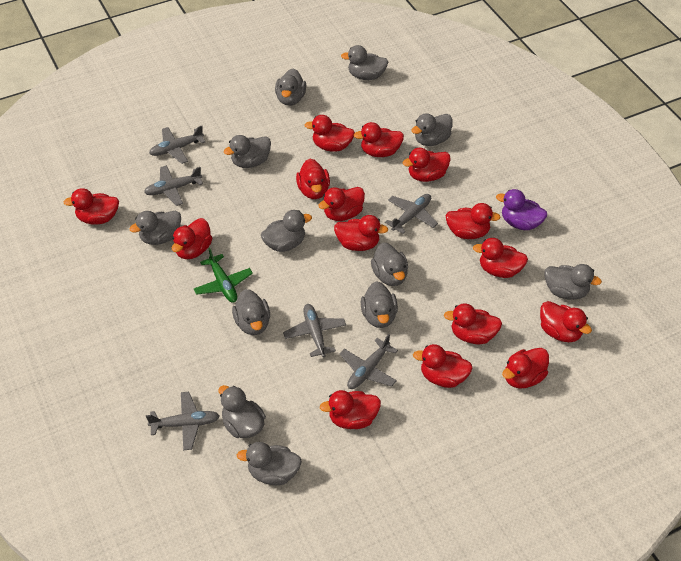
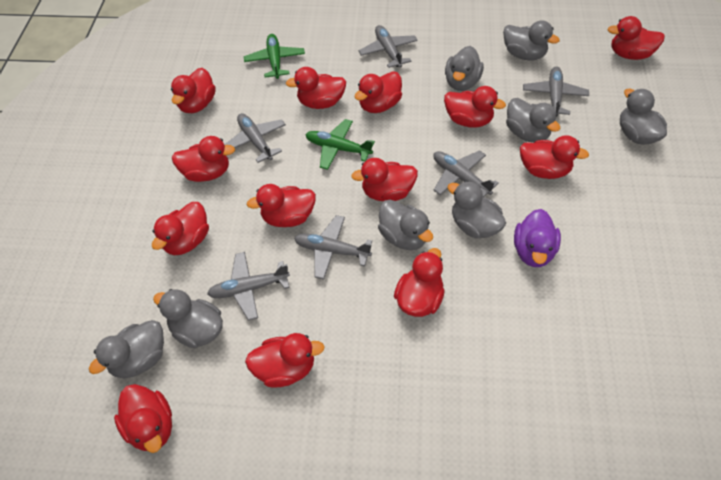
green plane: [194,248,253,303] = 1 -> [244,34,305,79] [306,119,375,170] = 2
grey duck: [129,210,181,245] [219,385,266,438] [224,135,271,168] [232,289,270,335] [237,442,302,485] [261,210,312,252] [275,69,306,106] [341,45,388,80] [361,281,398,328] [371,242,408,286] [411,113,453,146] [544,264,602,300] = 12 -> [89,320,164,378] [153,289,223,349] [378,200,433,250] [445,46,484,91] [448,181,506,239] [503,20,560,61] [506,98,561,143] [620,89,667,145] = 8
red duck: [63,188,119,225] [172,218,212,259] [296,159,330,199] [305,115,355,152] [318,187,365,221] [320,390,381,429] [334,215,388,251] [354,122,404,157] [403,148,451,182] [413,344,473,388] [444,303,502,344] [445,203,501,239] [473,238,528,278] [502,348,549,388] [540,301,592,342] = 15 -> [114,384,172,453] [152,202,209,255] [171,68,216,113] [172,136,235,182] [245,333,325,388] [247,184,316,227] [286,67,346,109] [351,158,418,201] [355,71,402,113] [394,248,445,317] [444,86,506,128] [520,135,589,179] [608,16,665,60] = 13

